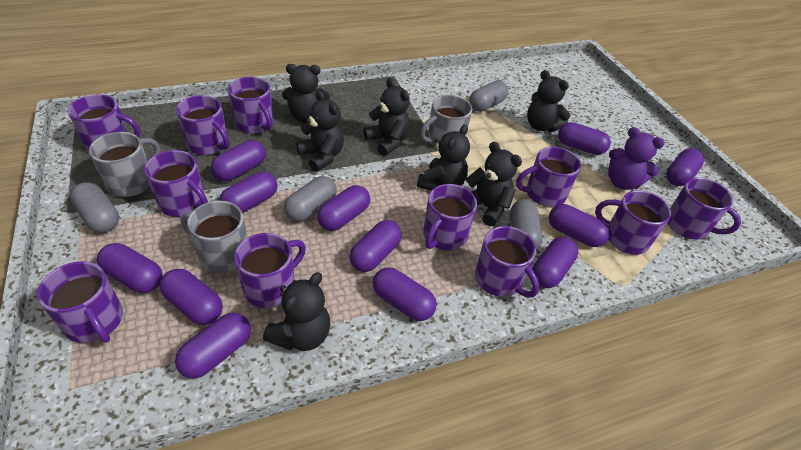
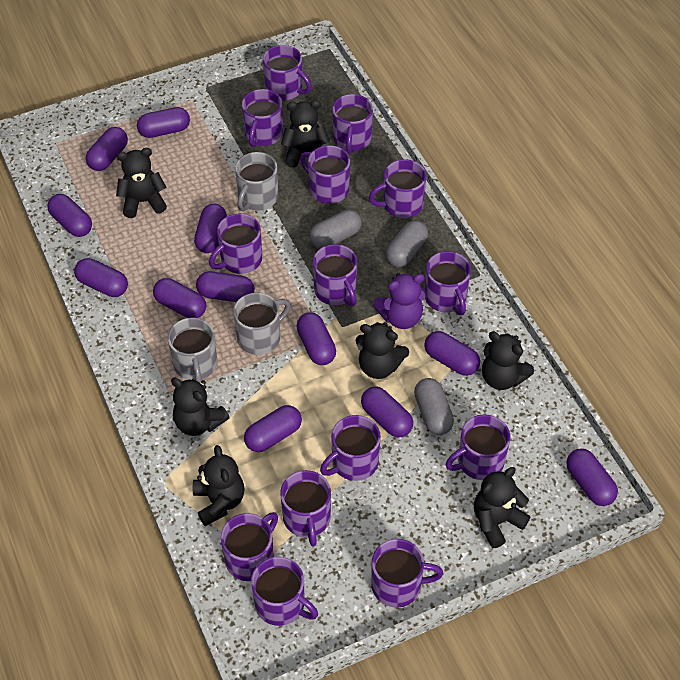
grey capsule: [70,182,119,233] [284,176,337,222] [469,81,508,112] [510,199,543,250] = 4 -> [309,210,362,249] [386,220,428,267] [414,378,454,435] = 3
purple mug: [37,261,123,343] [68,94,140,152] [144,150,208,217] [176,95,230,155] [228,77,273,134] [234,233,306,308] [424,184,477,250] [475,226,539,298] [516,147,581,207] [595,190,671,255] [667,178,741,240] = 11 -> [209,214,262,274] [221,512,278,581] [242,89,283,147] [251,557,318,626] [263,45,312,101] [280,470,331,547] [300,145,350,204] [313,244,357,307] [320,415,381,481] [333,94,373,153] [369,160,426,218] [371,539,443,608] [425,251,471,315] [446,414,510,480] = 14

